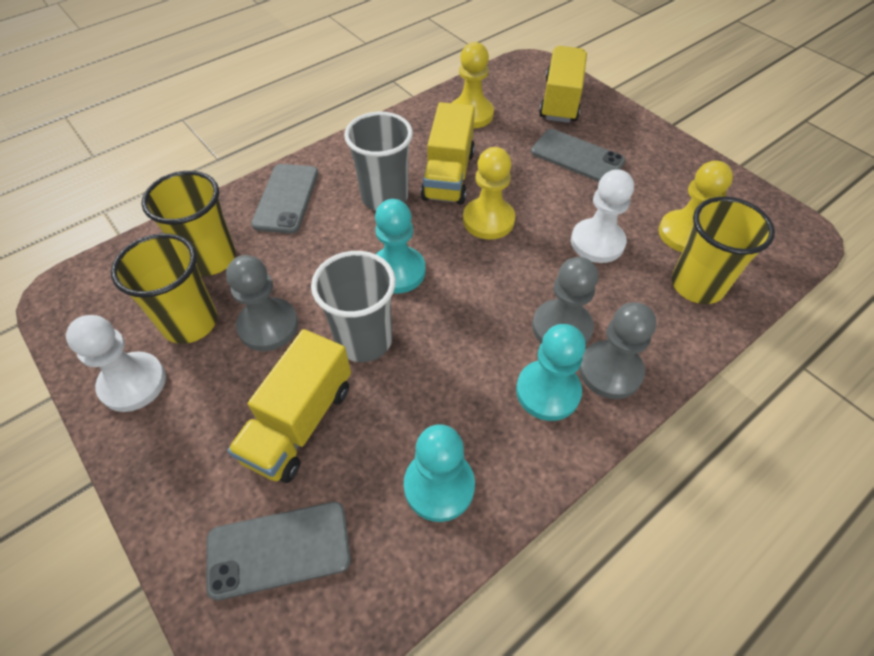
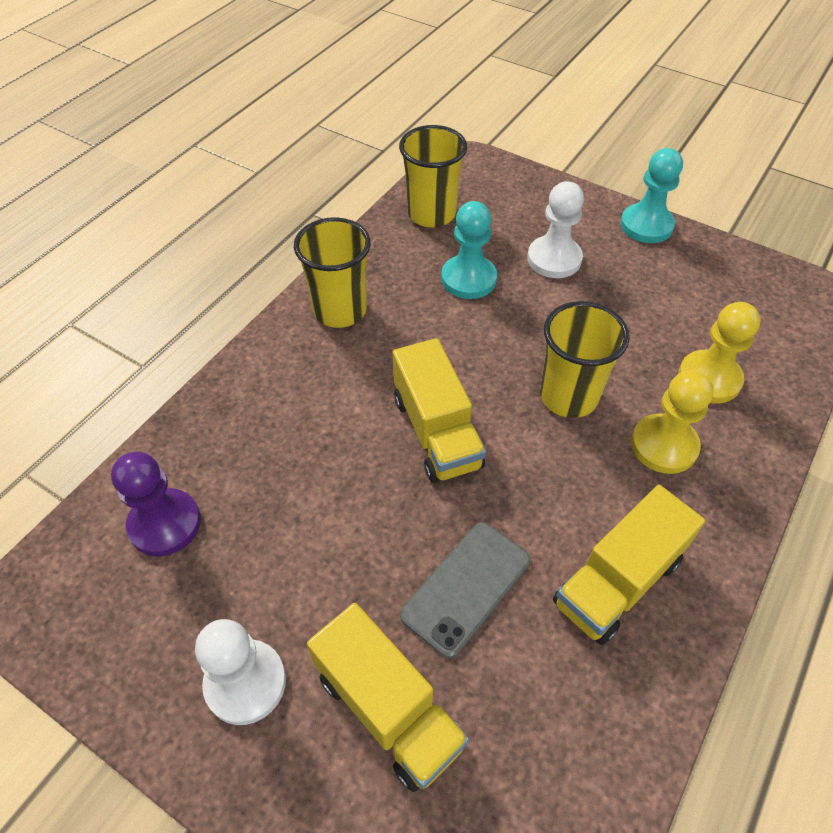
grey cup: [311,251,396,362] [344,112,413,211] = 2 -> none = 0
grey pawn: [226,255,298,351] [532,257,598,345] [579,302,656,399] = 3 -> none = 0
grey phone: [206,502,351,601] [251,164,318,234] [531,129,625,182] = 3 -> [400,522,530,658] = 1
purple pawn: none = 0 -> [111,452,201,556] = 1
turquoise pawn: [375,199,425,293] [404,424,475,522] [516,324,586,421] = 3 -> [441,201,497,299] [620,148,683,243] = 2
yellow pawn: [452,42,494,128] [463,147,515,240] [659,160,733,252] = 3 -> [631,370,714,474] [678,302,761,404] = 2

